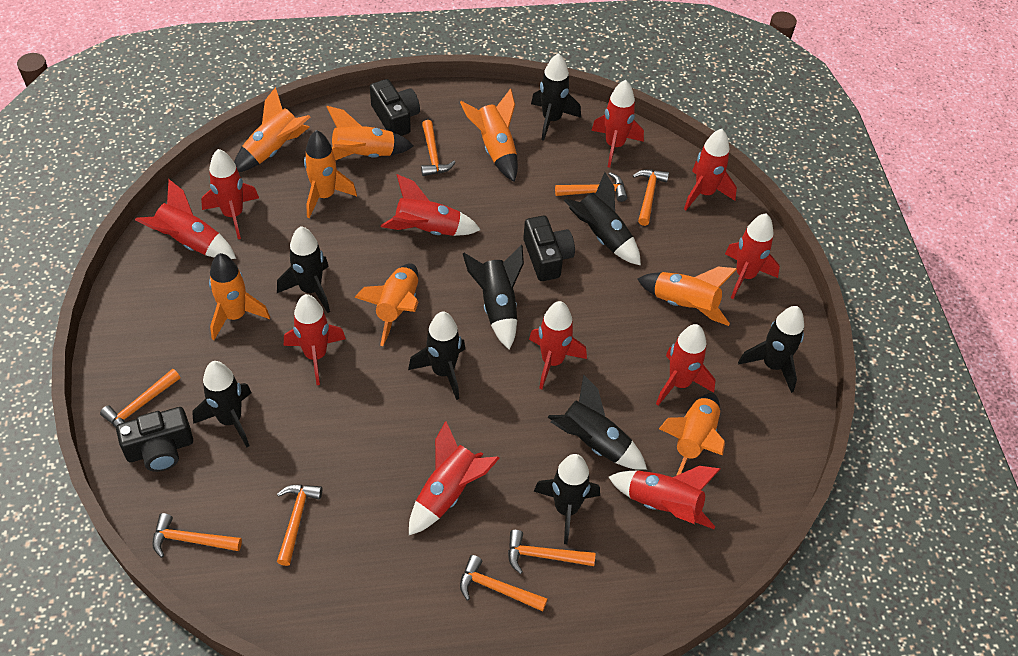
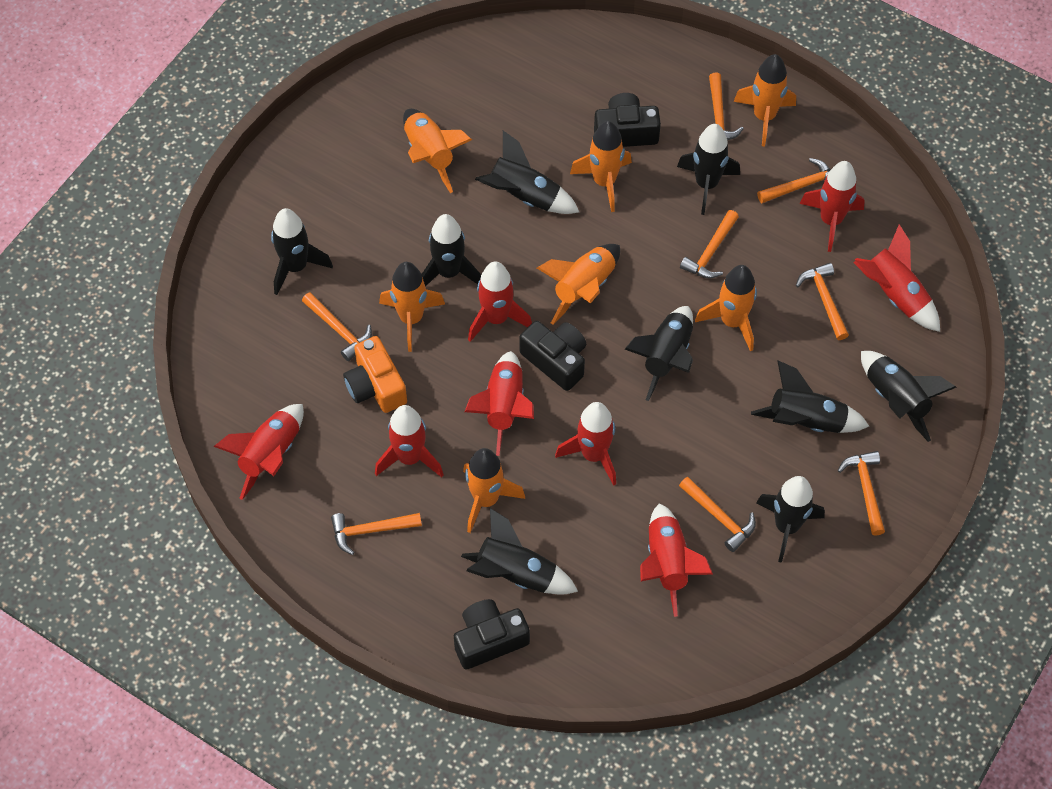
orange camera: none = 0 -> [343,336,407,413] = 1
orange rocket: [209,253,270,340] [234,87,310,172] [304,130,357,218] [326,106,414,160] [354,263,418,346] [460,88,518,182] [637,267,737,326] [659,393,725,476] = 8 -> [379,262,445,352] [403,109,472,193] [463,448,525,533] [537,244,620,325] [570,121,632,212] [695,265,757,351] [734,54,796,146] = 7
red rocket: [135,179,236,259] [201,149,259,239] [284,294,346,385] [381,174,481,236] [409,421,499,535] [529,301,587,389] [591,80,644,168] [609,466,720,529] [656,324,716,406] [684,129,737,210] [725,213,780,299] = 11 -> [213,404,304,500] [375,405,444,478] [465,351,534,456] [468,261,532,342] [555,402,616,486] [640,503,713,617] [800,161,865,252] [853,224,940,332] = 8

